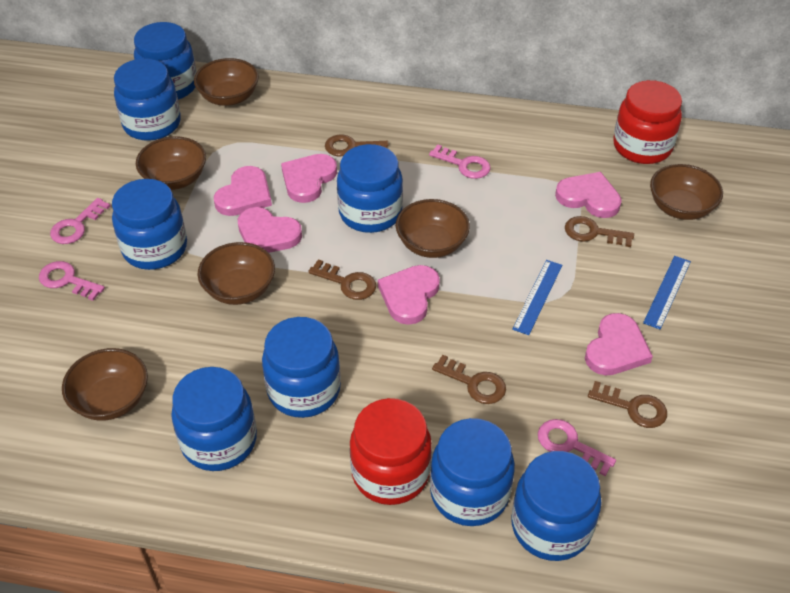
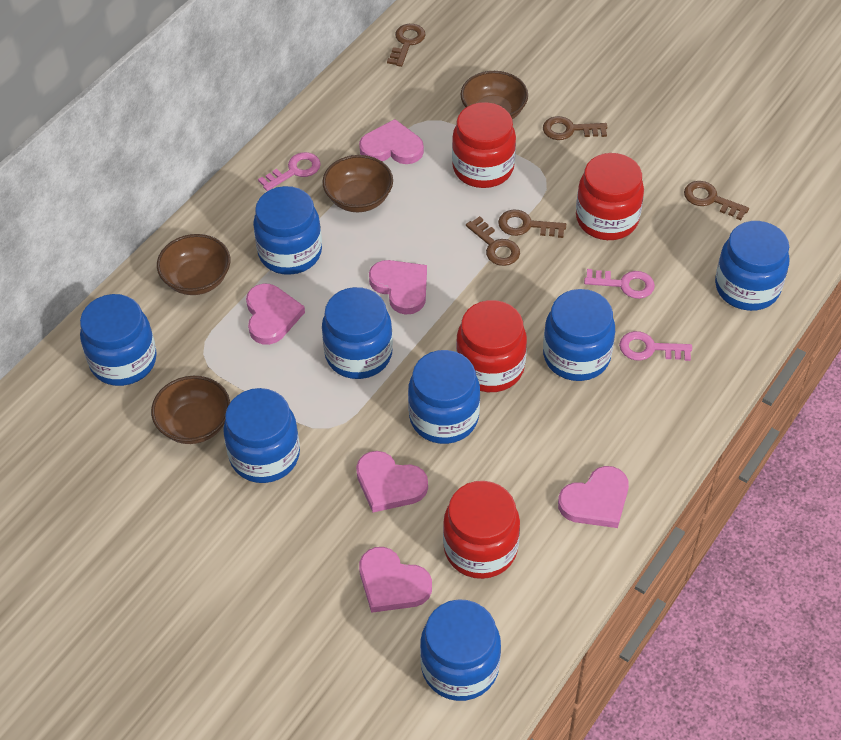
blue ruler: [512,260,562,335] [643,256,691,329] = 2 -> none = 0
brown bowl: [62,348,148,421] [136,136,206,190] [194,58,259,106] [198,242,275,305] [396,199,470,258] [650,164,723,220] = 6 -> [151,376,230,444] [157,234,230,295] [322,155,393,212] [460,71,528,119] = 4
pink key: [39,261,105,301] [50,198,110,244] [429,144,491,179] [538,419,616,476] = 4 -> [258,152,321,191] [584,269,655,299] [619,331,692,361] = 3
red jar: [350,398,432,505] [613,80,682,164] = 2 -> [443,481,520,579] [452,102,516,188] [456,300,527,392] [576,153,644,240] = 4

